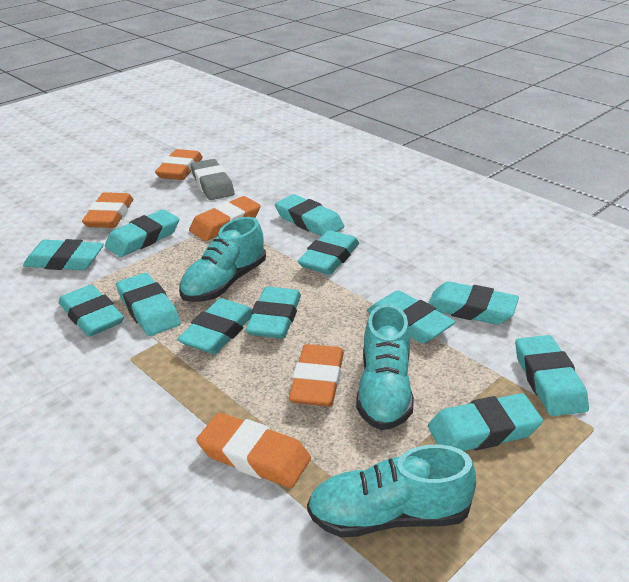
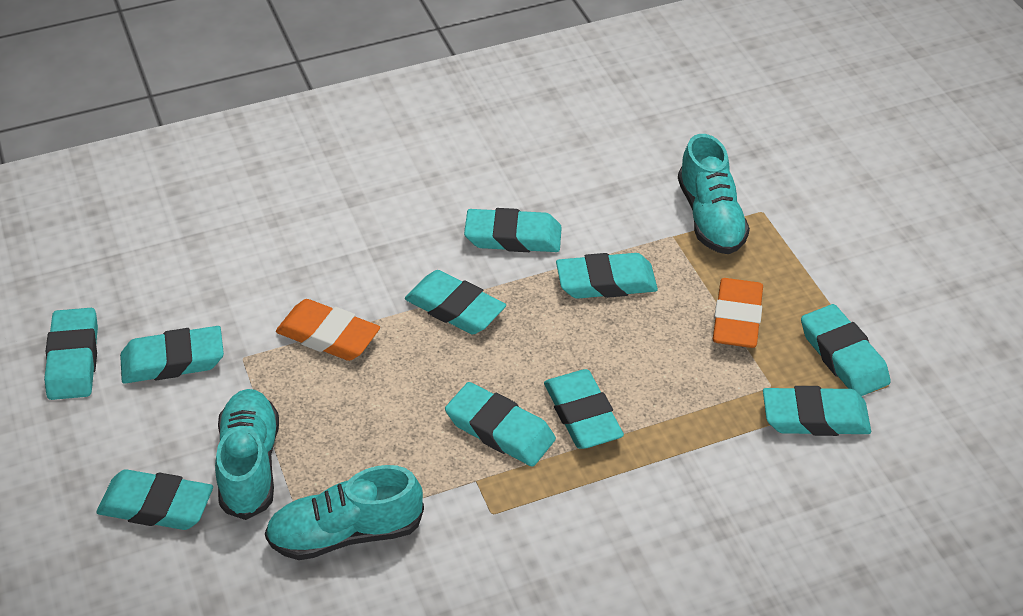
grey eraser: [191,159,235,200] = 1 -> none = 0
orange eraser: [82,192,133,228] [155,149,203,180] [189,196,261,241] [196,413,311,488] [289,344,344,407] = 5 -> [276,299,380,361] [713,278,763,348] = 2
turquoise eraser: [23,239,104,270] [59,284,124,337] [105,209,179,257] [116,273,181,336] [177,298,252,354] [246,287,301,339] [275,194,344,236] [298,230,359,275] [367,290,456,343] [428,281,519,325] [428,393,543,451] [515,335,589,416] = 12 -> [44,308,98,400] [96,469,213,530] [120,326,224,384] [405,270,506,335] [445,382,556,467] [464,208,562,252] [544,369,624,449] [556,253,658,299] [763,386,871,436] [801,304,891,396] = 10

